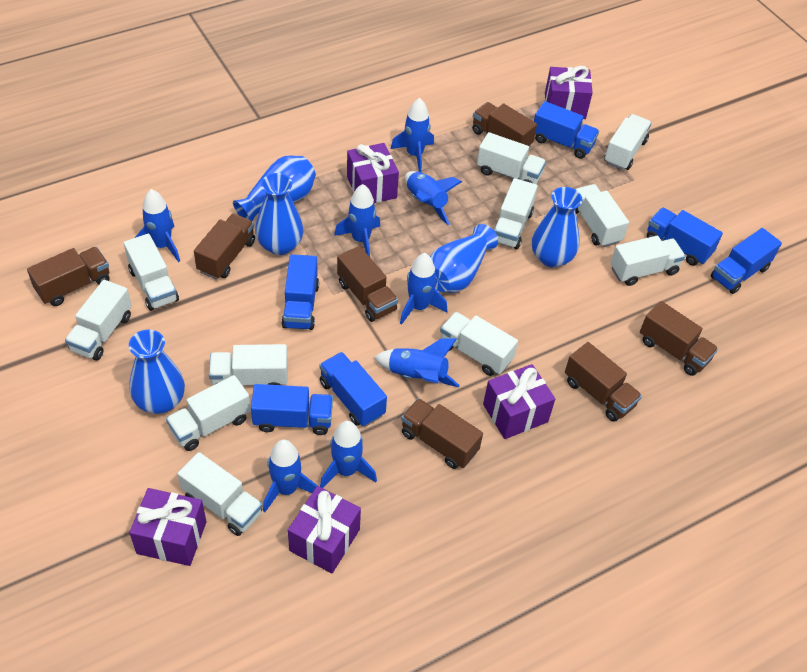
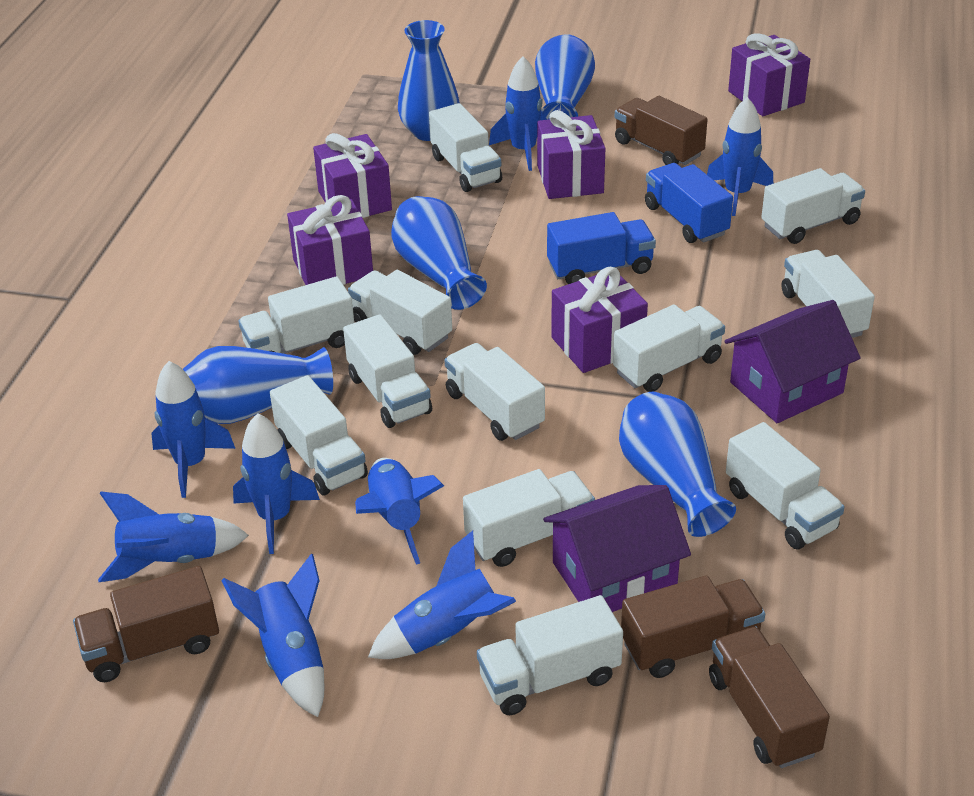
blue truck: [251,384,333,435] [281,254,319,330] [319,352,387,427] [534,101,599,159] [647,208,723,266] [711,228,782,294] = 6 -> [547,212,656,284] [645,163,733,243] = 2
brown truck: [27,247,110,306] [194,213,255,279] [337,246,398,322] [401,398,483,469] [472,102,537,147] [565,342,642,422] [640,301,718,376] = 7 -> [73,566,219,682] [615,96,708,165] [621,575,765,678] [709,627,830,768] = 4
purple house: none = 0 -> [543,485,691,612] [725,300,861,423] = 2
white truck: [65,280,132,361] [124,233,179,311] [166,375,251,451] [178,452,262,536] [209,344,288,385] [440,312,518,376] [477,132,546,184] [494,178,538,250] [575,184,629,247] [604,114,652,170] [610,236,685,286] = 11 -> [238,276,354,354] [270,375,368,495] [343,314,432,428] [348,270,452,355] [429,103,502,192] [445,343,545,441] [463,469,595,567] [477,595,623,715] [613,305,725,392] [726,422,844,549] [761,168,865,244] [781,250,875,338] = 12

